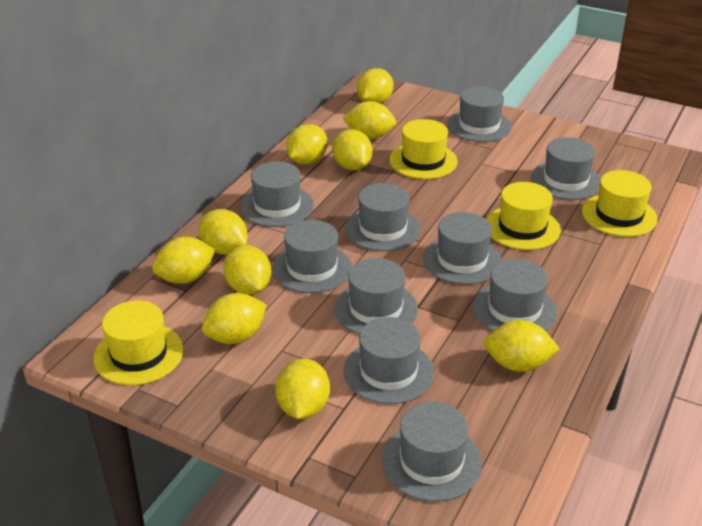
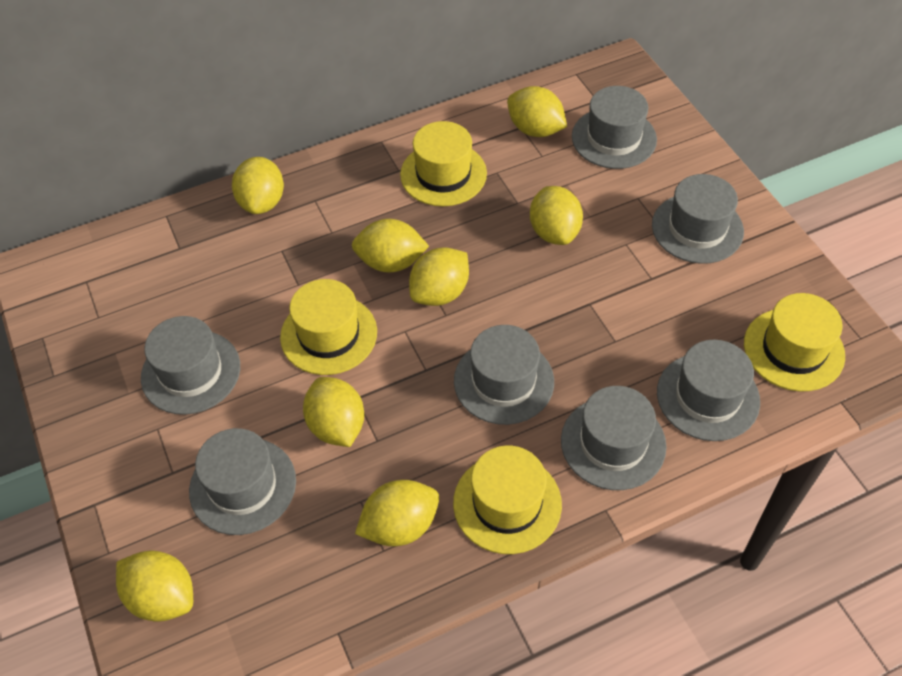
grey hat: [241,162,314,227] [272,220,352,293] [334,258,418,334] [344,317,434,404] [345,183,421,251] [382,402,482,502] [423,212,502,285] [447,86,512,142] [473,259,557,331] [531,137,601,200] = 10 -> [141,316,240,415] [189,428,296,535] [454,325,554,425] [561,386,666,490] [572,86,657,169] [652,174,744,264] [657,340,760,441] = 7
yellow lemon: [152,237,215,284] [199,209,247,255] [202,293,267,344] [223,245,271,295] [276,359,330,419] [286,124,328,165] [332,129,373,170] [342,101,396,139] [357,68,393,104] [484,320,560,372] = 10 -> [116,551,193,622] [232,157,284,214] [303,377,364,447] [352,219,429,273] [355,480,439,546] [409,248,469,306] [507,86,567,137] [530,186,583,245] = 8

